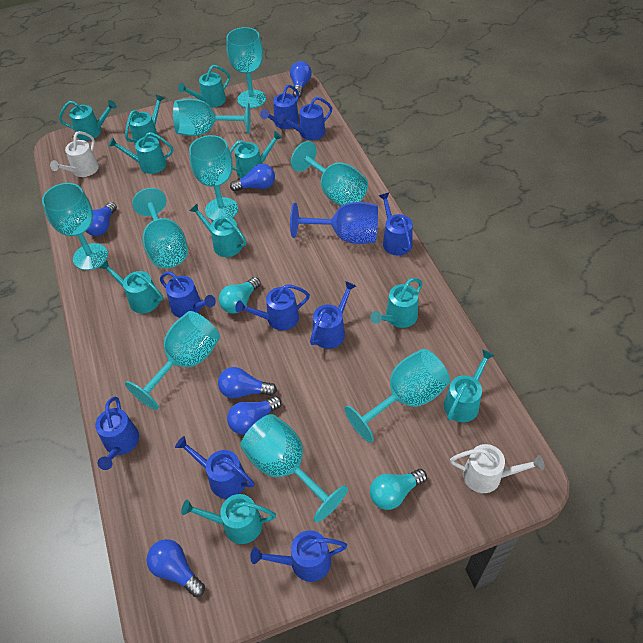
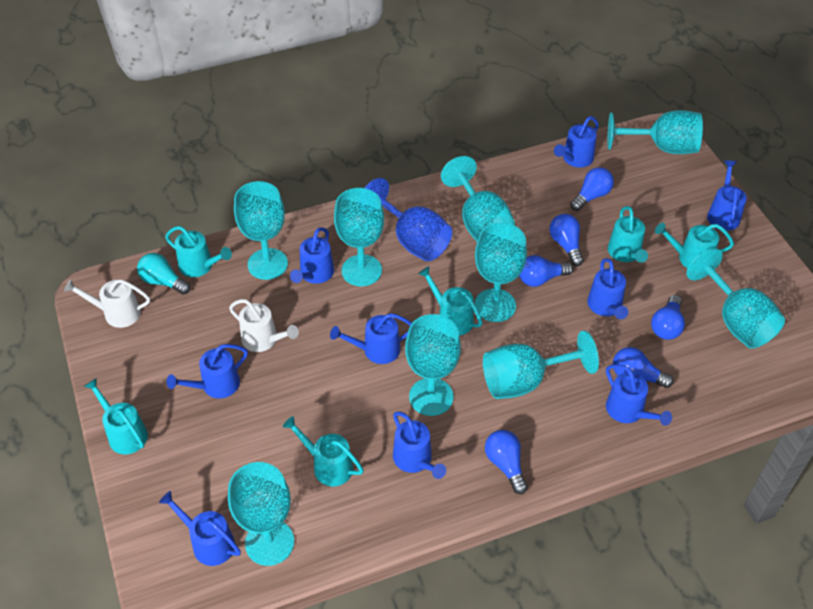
turquoise light bulb: [219,277,261,314] [370,469,427,510] = 2 -> [137,253,190,295] = 1
turquoise watering can: [59,100,117,141] [100,260,163,313] [109,132,173,174] [125,95,165,144] [178,65,230,107] [181,494,276,544] [189,204,247,257] [230,131,282,178] [370,278,423,328] [444,349,495,422] = 10 -> [84,378,148,454] [165,226,232,277] [283,416,364,486] [418,266,483,336] [608,206,648,263] [655,223,734,268] = 6

